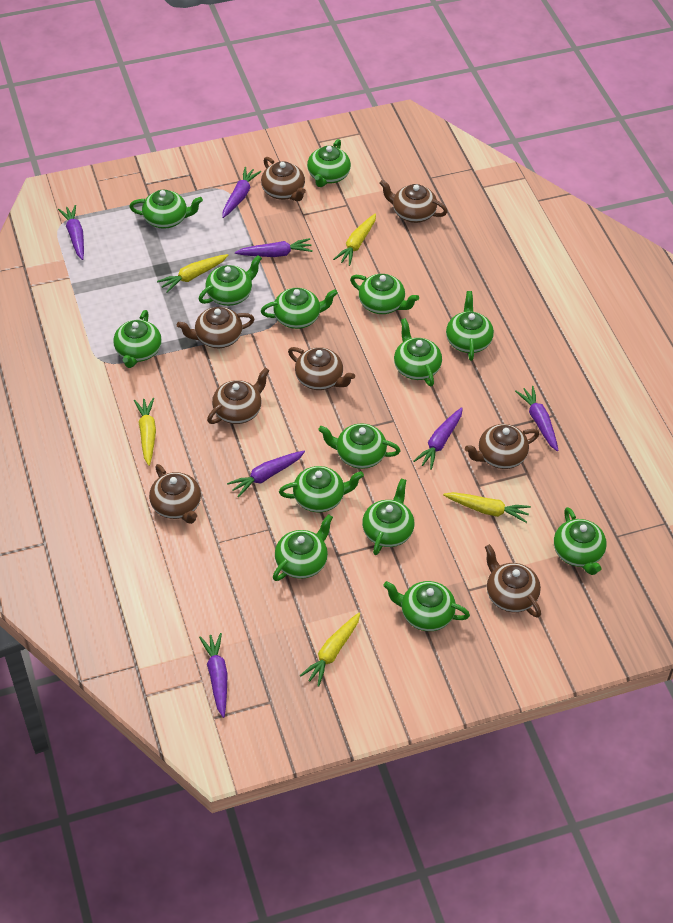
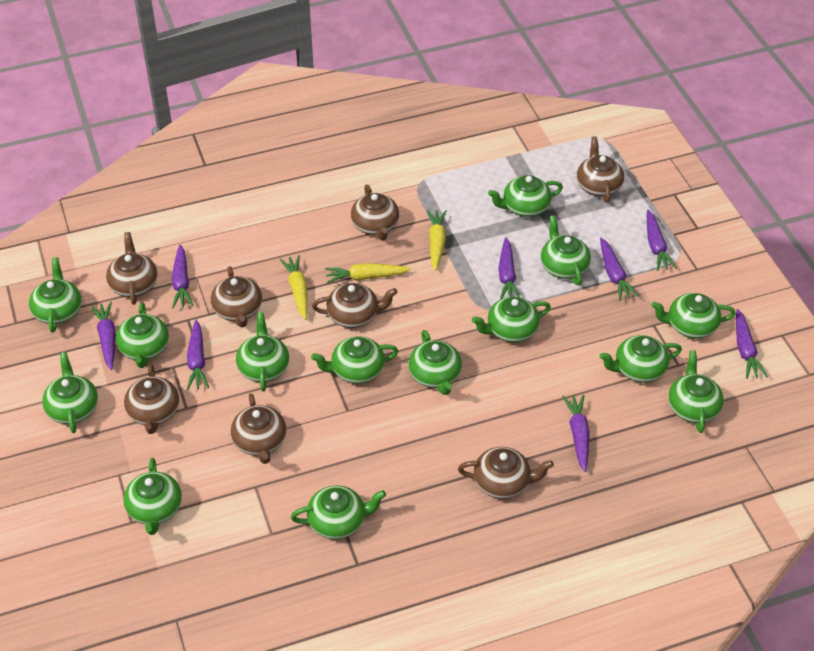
purple carrot: [58,205,84,260] [199,633,228,718] [222,167,261,218] [227,451,305,498] [235,238,313,257] [413,407,463,470] [515,386,559,451] = 7 -> [91,301,116,370] [172,244,194,309] [187,320,209,390] [498,237,520,299] [562,395,590,472] [600,238,639,301] [647,210,677,271] [736,309,768,379] = 8
yellow carrot: [134,398,156,466] [157,254,228,293] [300,612,360,687] [333,214,376,266] [443,492,531,523] = 5 -> [280,255,308,320] [325,263,411,283] [427,210,447,271] = 3

